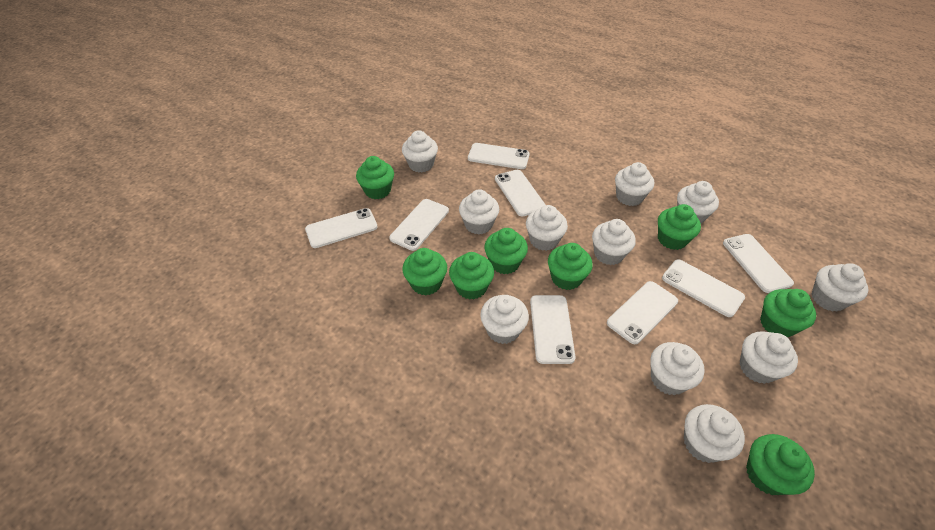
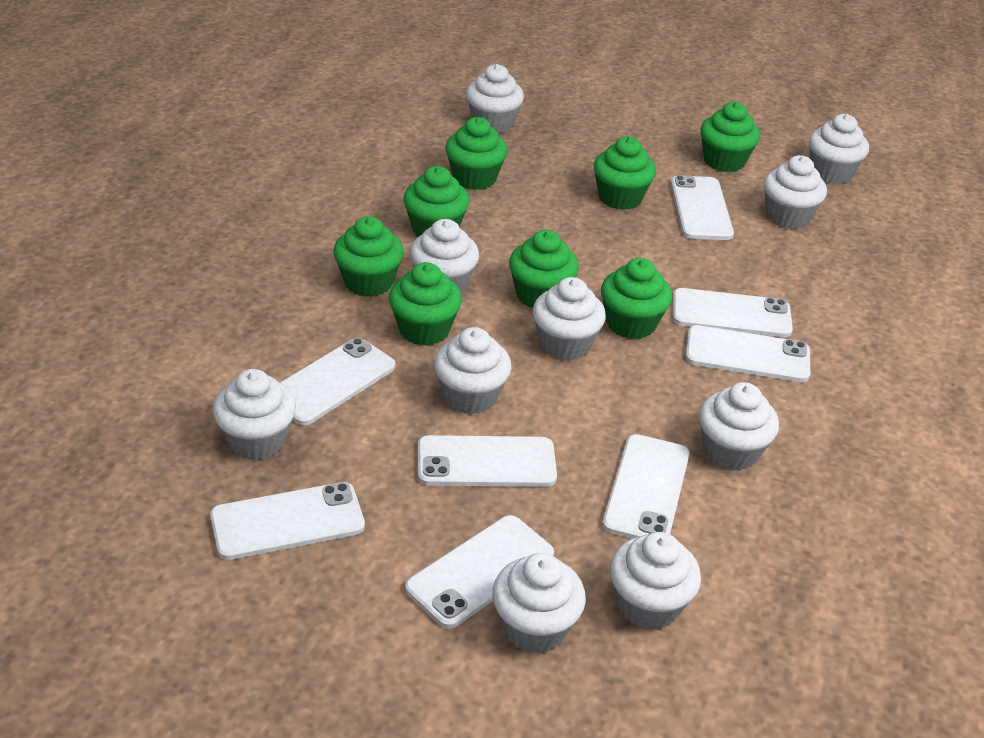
white cupcake: [402,130,438,172] [459,189,499,235] [480,295,529,344] [526,205,568,251] [592,219,636,265] [615,162,654,206] [650,342,705,395] [677,181,719,224] [684,404,745,463] [740,331,798,384] [812,263,868,312] = 11 -> [213,369,296,460] [410,219,479,294] [434,327,511,414] [466,64,524,133] [492,553,586,653] [533,277,606,360] [610,532,701,630] [699,382,779,471] [764,155,827,229] [809,114,869,184] = 10

